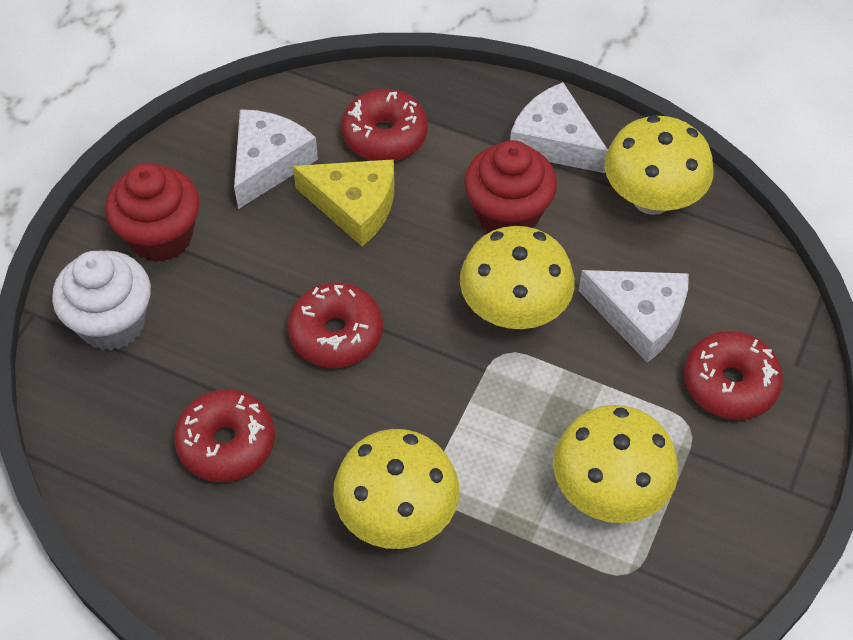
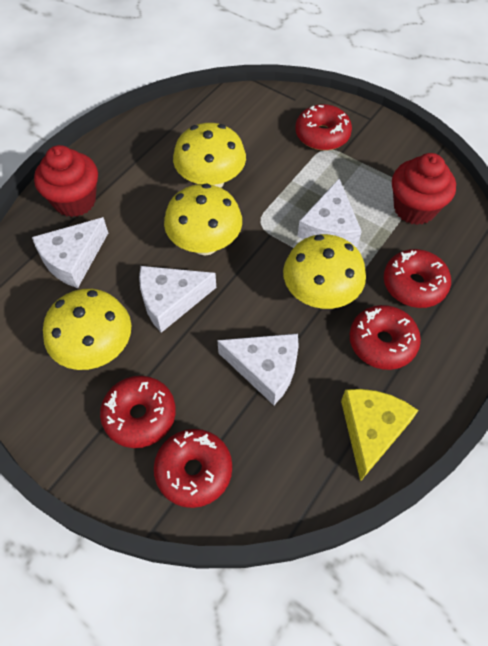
red donut: [174,389,275,482] [288,282,383,368] [341,89,428,161] [684,331,783,420] = 4 -> [100,376,176,448] [154,429,232,508] [295,104,352,151] [350,305,421,370] [384,249,451,308] = 5
white cheese: [234,109,318,209] [510,82,608,173] [579,270,689,363] = 3 -> [32,217,108,288] [139,266,216,333] [217,334,299,405] [297,179,362,247] = 4
white cupcake: [52,250,151,351] = 1 -> none = 0

